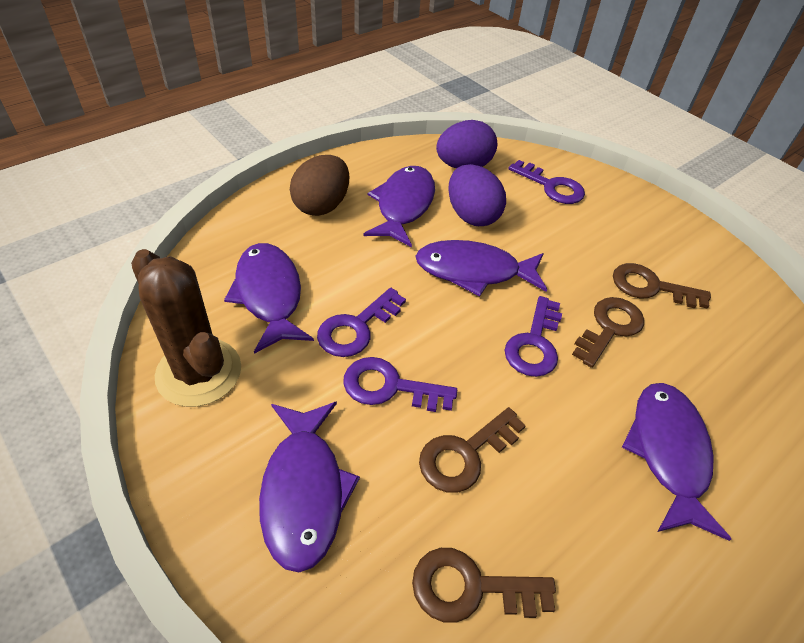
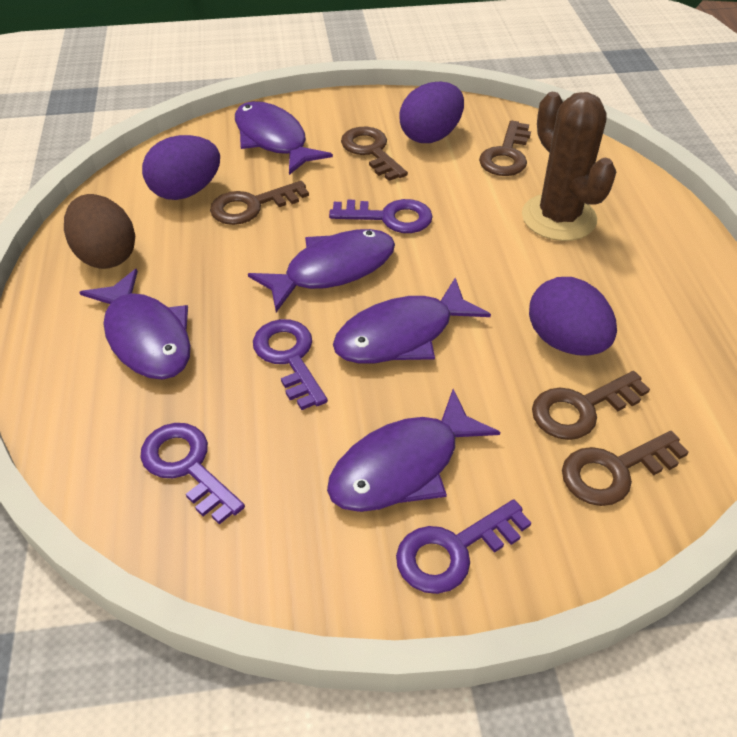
brown key: [412,548,556,623] [419,407,526,493] [572,297,644,368] [613,263,711,309] = 4 -> [210,181,309,225] [341,127,408,181] [479,120,531,176] [532,371,650,440] [562,431,689,506] = 5
purple egg: [436,120,497,168] [448,164,506,226] = 2 -> [142,135,220,200] [400,82,464,143] [529,277,617,356] = 3

